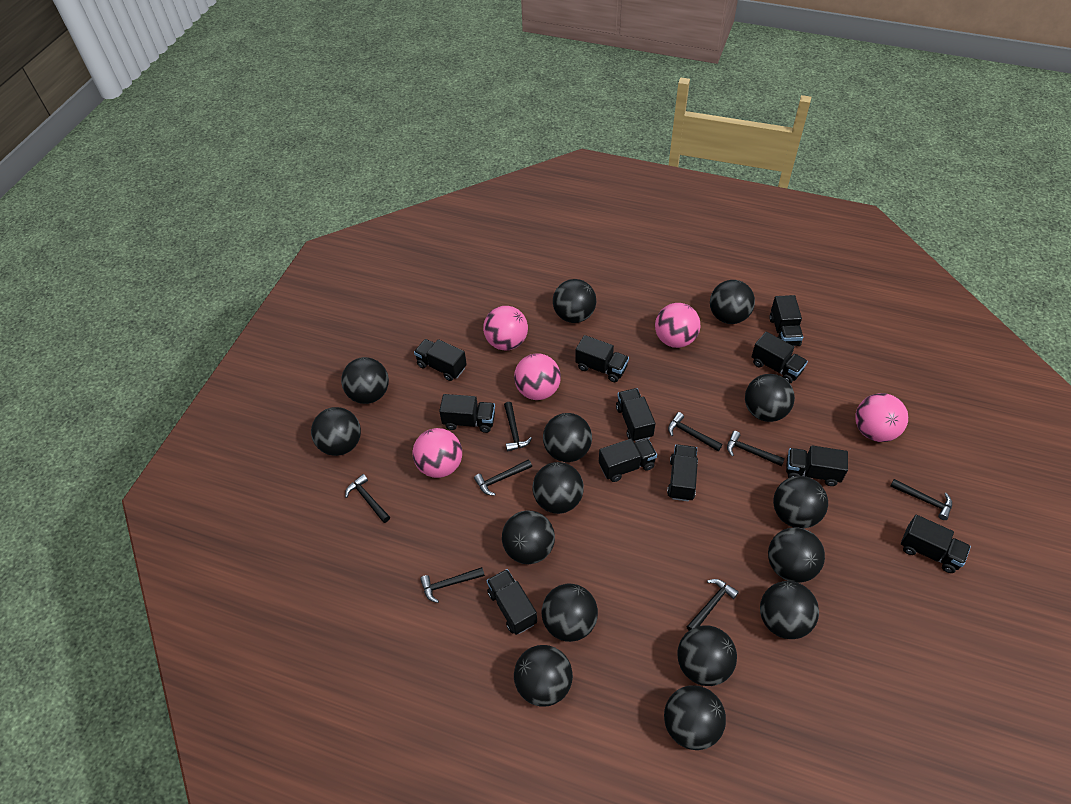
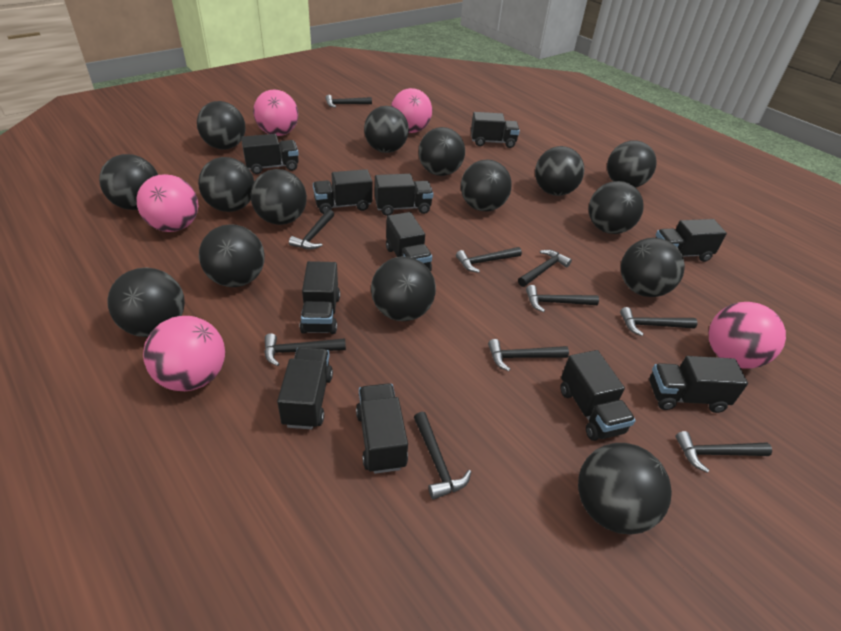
black hammer: [345,474,390,523] [420,567,485,603] [474,459,532,496] [504,402,532,452] [668,412,722,451] [687,579,739,631] [727,431,785,466] [890,479,952,520] = 8 -> [264,333,346,366] [289,209,334,249] [326,95,372,108] [414,412,471,500] [456,247,522,273] [488,339,569,371] [518,250,572,287] [526,285,599,312] [620,307,697,336] [676,431,772,473] = 10

